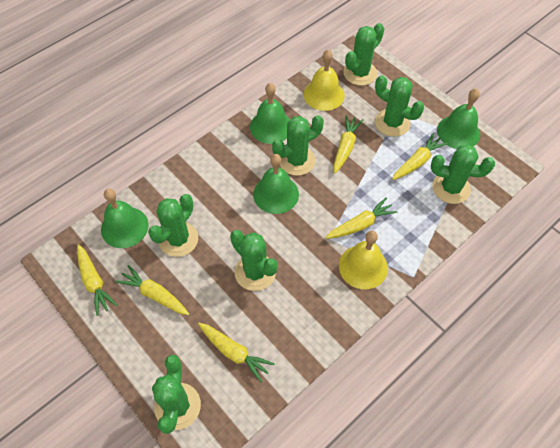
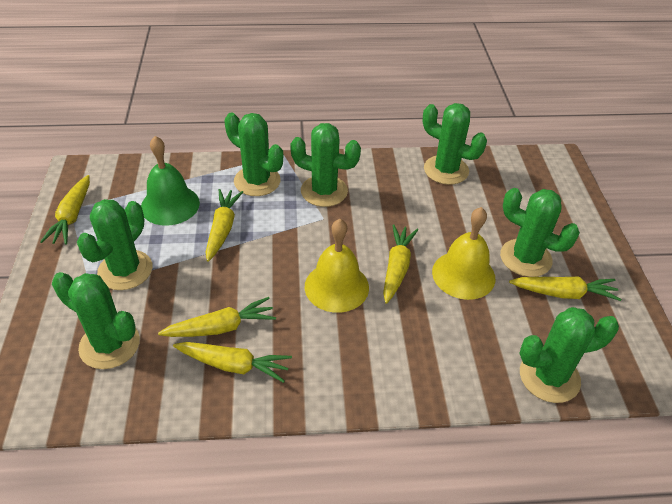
green bell: [101,189,149,248] [250,83,290,144] [253,154,299,214] [437,89,480,149] = 4 -> [141,136,200,226] = 1

